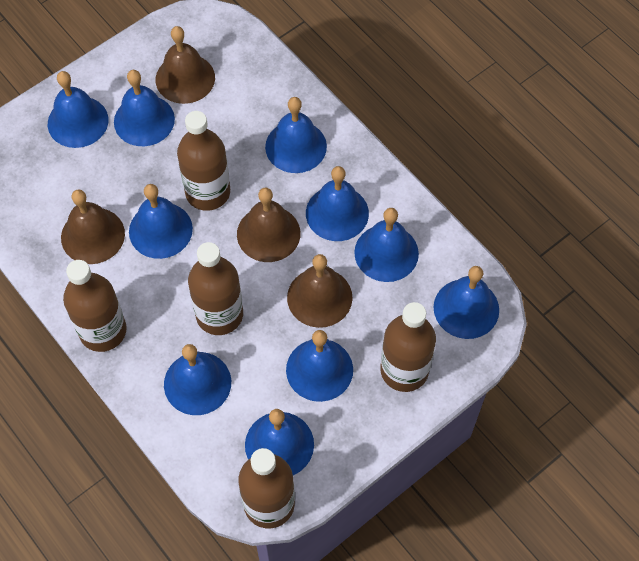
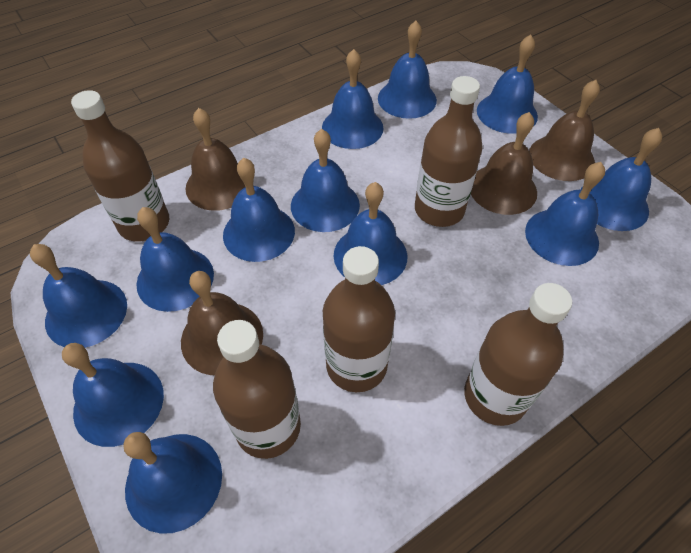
blue bell: [48,71,108,148] [114,70,175,146] [129,184,193,259] [164,344,231,415] [245,409,314,475] [265,97,327,173] [286,330,353,402] [306,166,369,241] [354,208,419,282] [434,266,499,339] = 10 -> [30,244,127,348] [62,343,164,447] [123,432,222,534] [136,207,214,312] [223,158,295,262] [291,129,360,232] [322,49,384,149] [334,182,407,285] [378,21,437,119] [477,35,538,134] [525,162,605,266] [580,128,662,231] = 12

